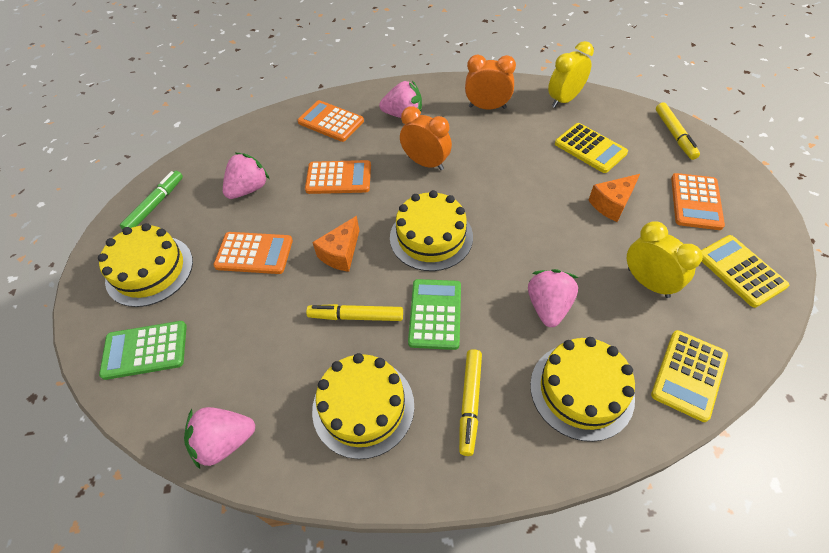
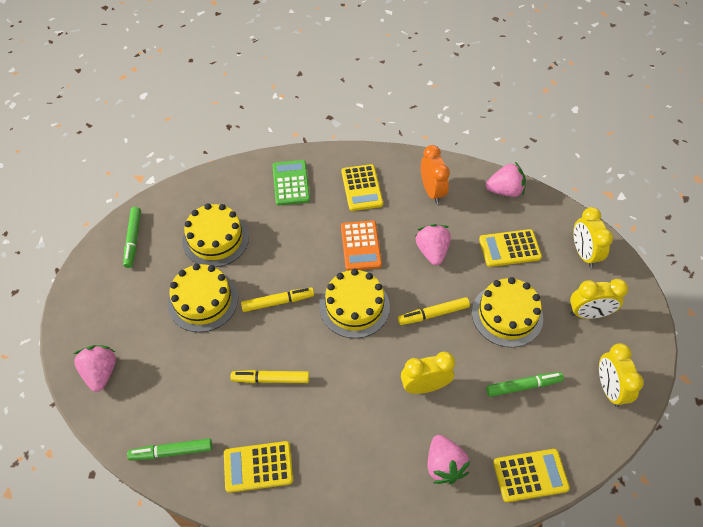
green calculator: [99,321,187,380] [408,279,461,350] = 2 -> [273,160,310,205] = 1
green marker: [120,171,183,229] = 1 -> [123,207,141,268] [127,438,212,461] [486,372,564,397] = 3
orange calculator: [213,232,293,274] [297,100,364,142] [305,160,371,194] [671,173,725,230] = 4 -> [341,220,382,271] = 1
orange cheese: [312,216,359,272] [588,174,640,222] = 2 -> none = 0
orange clock: [400,106,452,170] [465,55,516,110] = 2 -> [421,145,450,204] = 1
yellow calculator: [555,123,628,173] [651,330,728,422] [701,235,789,308] = 3 -> [224,441,293,493] [342,164,383,211] [479,229,542,267] [493,449,570,502] = 4
yellow clock: [548,41,594,108] [627,221,703,298] = 2 -> [401,352,455,394] [570,279,628,319] [573,207,613,268] [599,343,644,407] = 4

